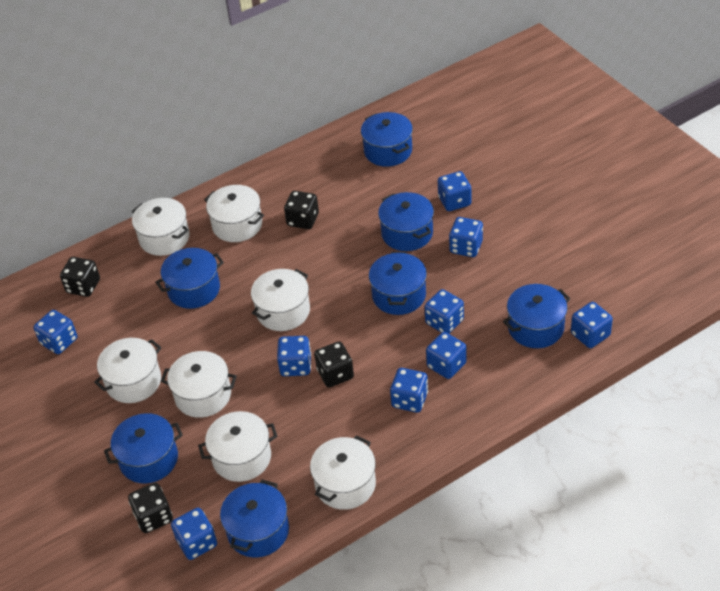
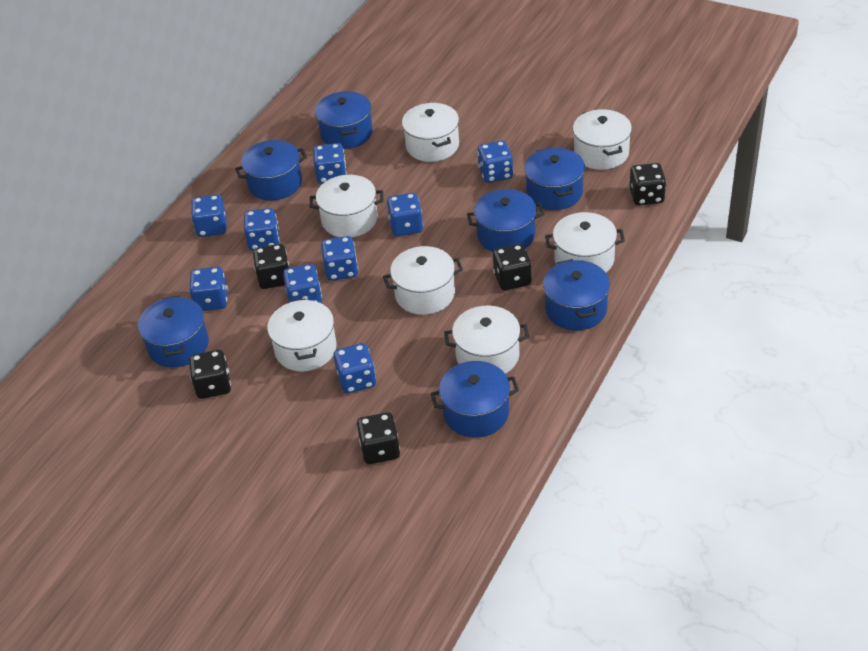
black dice: [60,257,100,297] [128,483,173,533] [284,191,319,229] [314,341,354,387] = 4 -> [189,350,231,399] [253,244,289,289] [357,412,400,464] [493,244,532,290] [630,163,666,205] = 5

